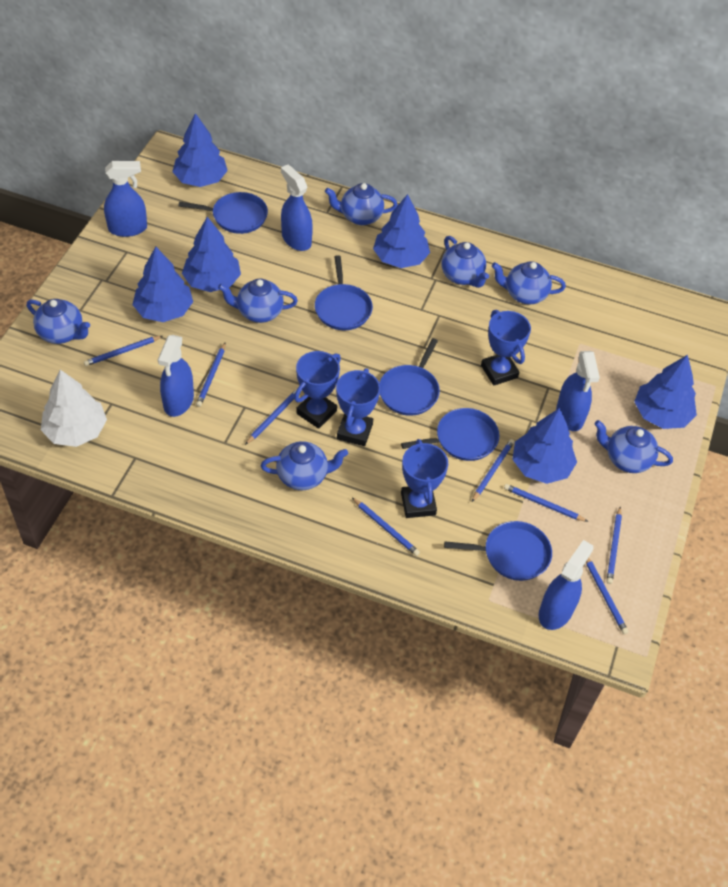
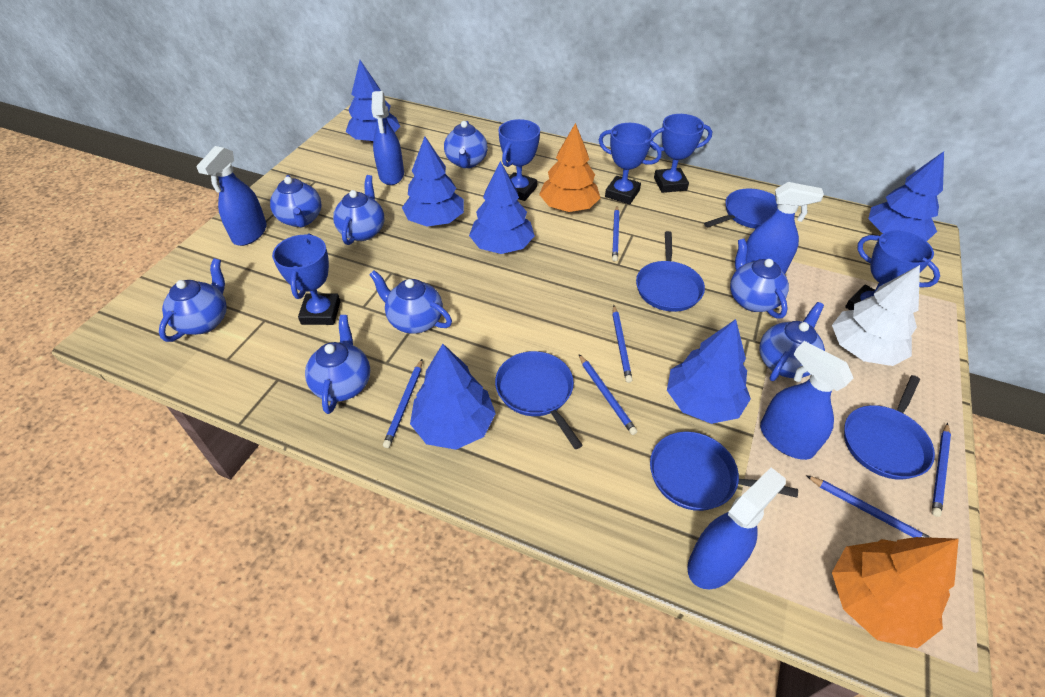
blue pencil: [84,336,162,366] [196,343,226,407] [245,388,298,445] [352,498,420,556] [472,439,514,502] [504,484,588,522] [586,558,628,634] [607,507,622,584] = 8 -> [383,359,422,448] [579,354,637,435] [612,206,619,261] [612,305,632,383] [806,475,931,538] [932,423,951,517] = 6
blue teapot: [27,299,90,344] [218,278,298,323] [261,441,348,490] [325,183,397,225] [442,236,489,288] [492,261,566,304] [595,420,673,473] = 7 -> [159,258,227,342] [270,175,321,228] [305,315,370,414] [333,175,384,245] [369,270,452,334] [444,121,488,168] [730,239,789,319] [759,302,825,381] = 8
blue trophy: [294,351,341,429] [336,368,380,446] [401,439,448,518] [481,310,531,386] = 4 -> [272,233,341,325] [498,119,540,201] [599,123,662,205] [650,114,712,193] [845,230,940,310] = 5
orange tree: none = 0 -> [539,123,600,212] [832,537,959,648] = 2

